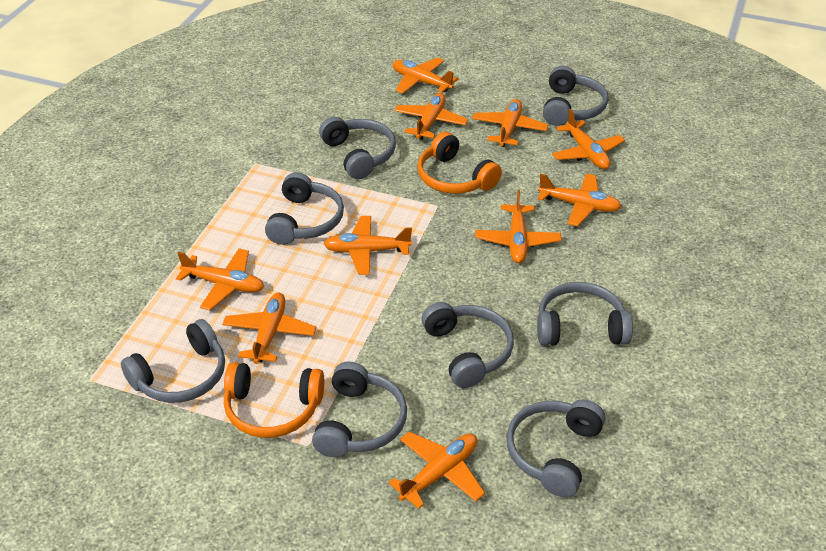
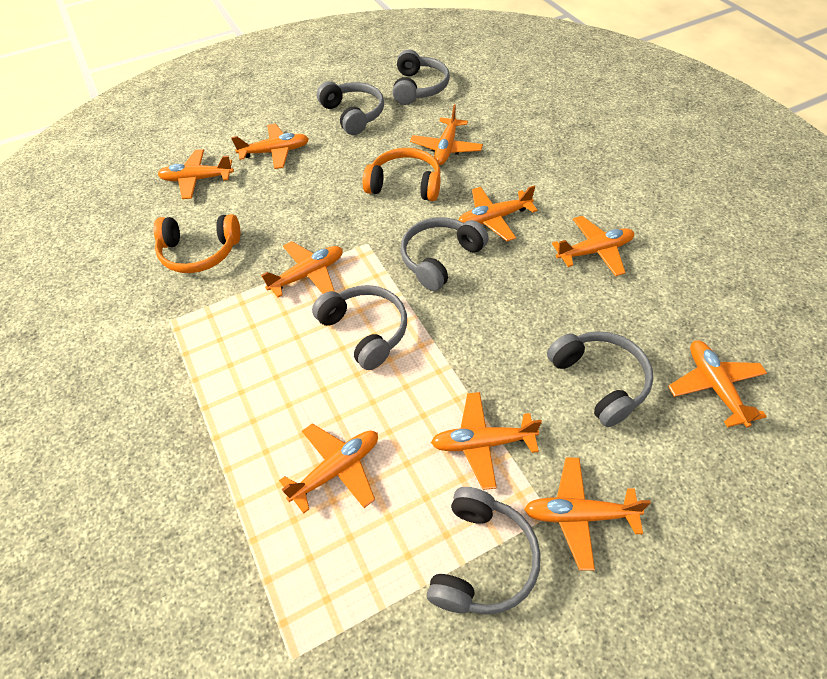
grey headphones: [121,319,225,403] [265,172,344,245] [312,361,407,457] [319,117,396,179] [421,302,514,388] [506,400,605,497] [537,282,633,346] [543,66,608,126] = 8 -> [312,285,407,370] [317,81,384,135] [392,49,450,105] [400,217,489,291] [427,487,541,615] [547,331,653,427] = 6

